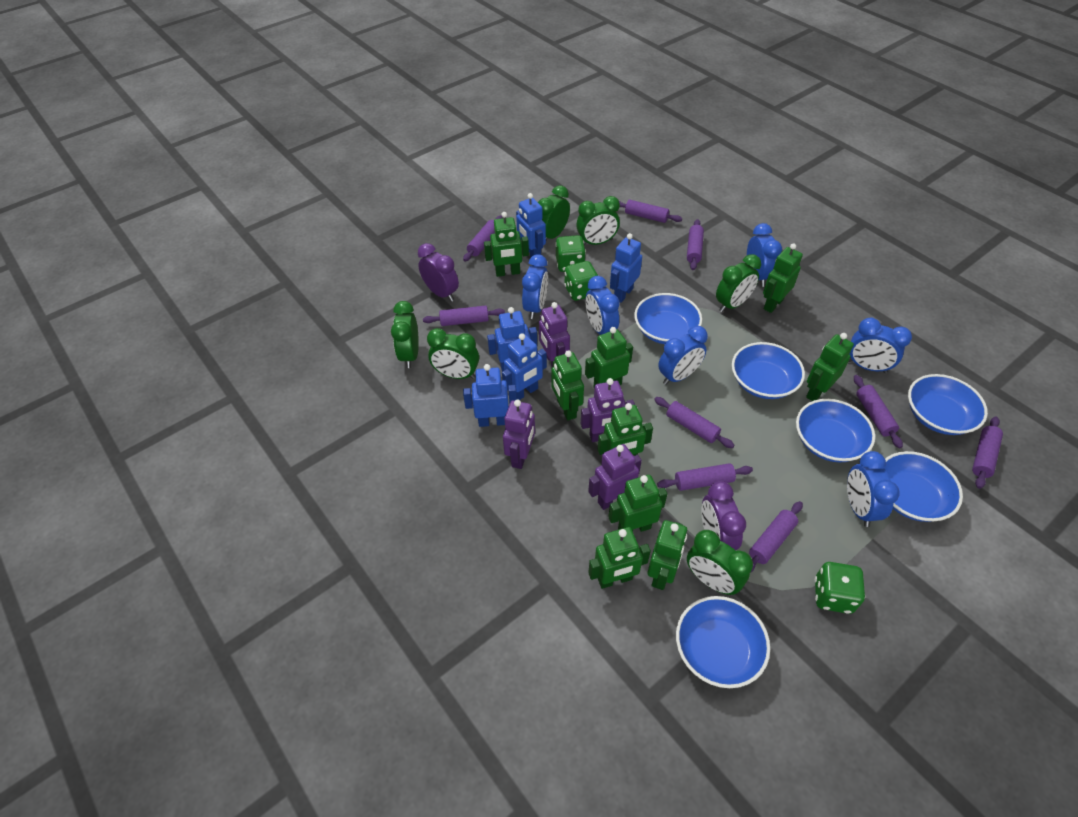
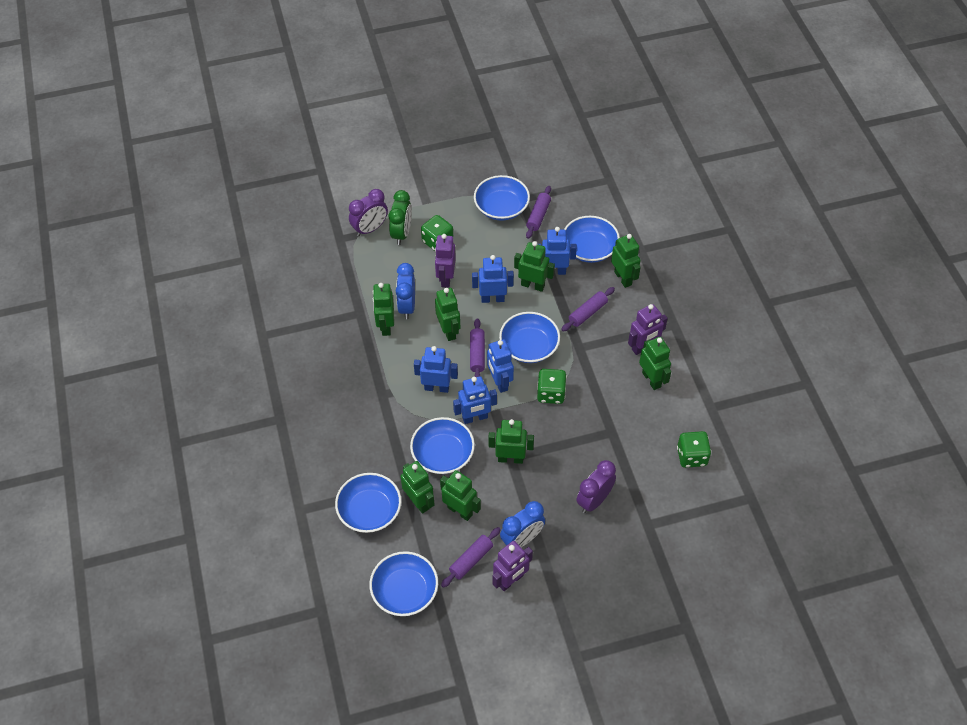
blue clock: [522,254,548,319] [586,276,620,335] [658,326,708,385] [747,223,782,287] [847,451,900,527] [848,318,912,373] = 6 -> [396,263,415,319] [500,501,545,547] = 2
green clock: [391,301,419,368] [427,328,479,379] [538,185,570,241] [576,196,620,245] [687,530,753,595] [716,254,761,312] = 6 -> [389,190,412,245] = 1
green robot: [484,212,529,277] [551,350,584,420] [585,327,633,389] [588,527,651,589] [598,403,653,456] [608,475,667,532] [647,520,687,590] [763,243,803,313] [806,333,854,401] = 9 -> [373,283,394,336] [401,461,435,514] [435,288,460,341] [440,470,481,521] [489,419,534,464] [514,241,555,292] [611,234,641,288] [639,337,671,390] = 8
purple robot: [503,400,535,469] [539,302,570,367] [581,378,635,442] [588,444,642,510] = 4 -> [435,234,456,288] [492,541,533,591] [628,304,668,355] = 3
purple rolling pin: [423,306,505,326] [463,216,503,262] [619,200,682,223] [654,397,734,448] [657,463,753,491] [687,219,704,270] [749,501,803,572] [854,375,903,448] [972,417,1003,489] = 9 -> [441,527,501,588] [470,318,485,377] [526,186,551,239] [561,287,615,332] = 4

